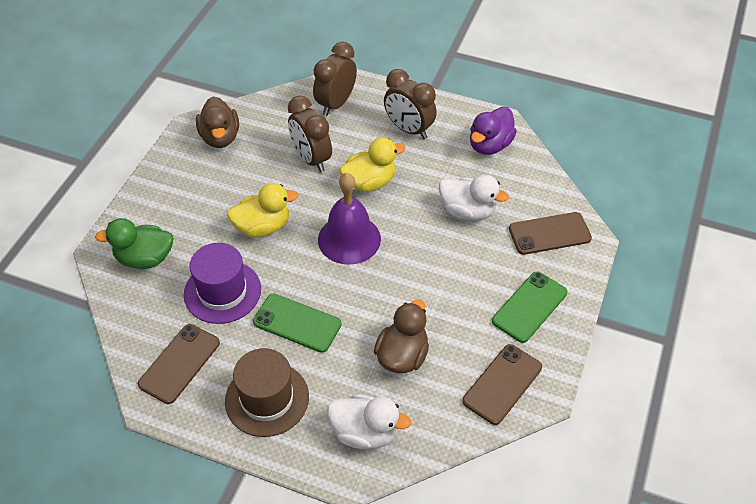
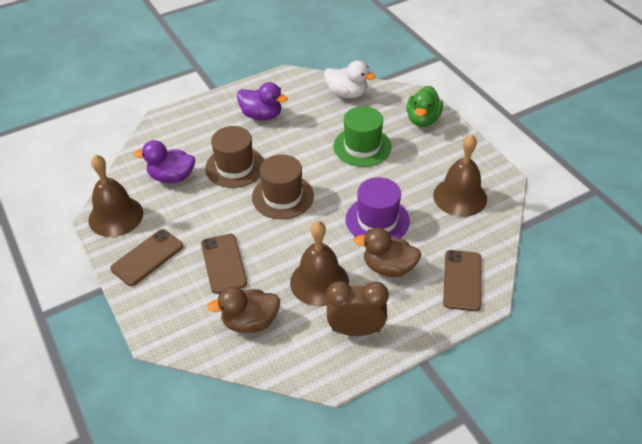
brown bell: none = 0 -> [88,155,143,237] [290,221,349,306] [433,134,487,217] = 3
brown clock: [288,96,332,172] [313,42,357,116] [384,69,437,139] = 3 -> [326,281,389,336] = 1
brown hat: [225,348,309,437] = 1 -> [205,126,264,188] [252,155,314,219] = 2
green hat: none = 0 -> [333,106,392,167] = 1
green phone: [253,294,342,353] [492,271,567,343] = 2 -> none = 0
purple bell: [318,173,381,265] = 1 -> none = 0
purple duck: [470,107,517,155] = 1 -> [134,140,195,183] [237,82,288,120] = 2
white duck: [327,394,411,449] [439,175,509,221] = 2 -> [324,61,376,98] = 1
yellow duck: [227,183,298,237] [339,138,405,192] = 2 -> none = 0

